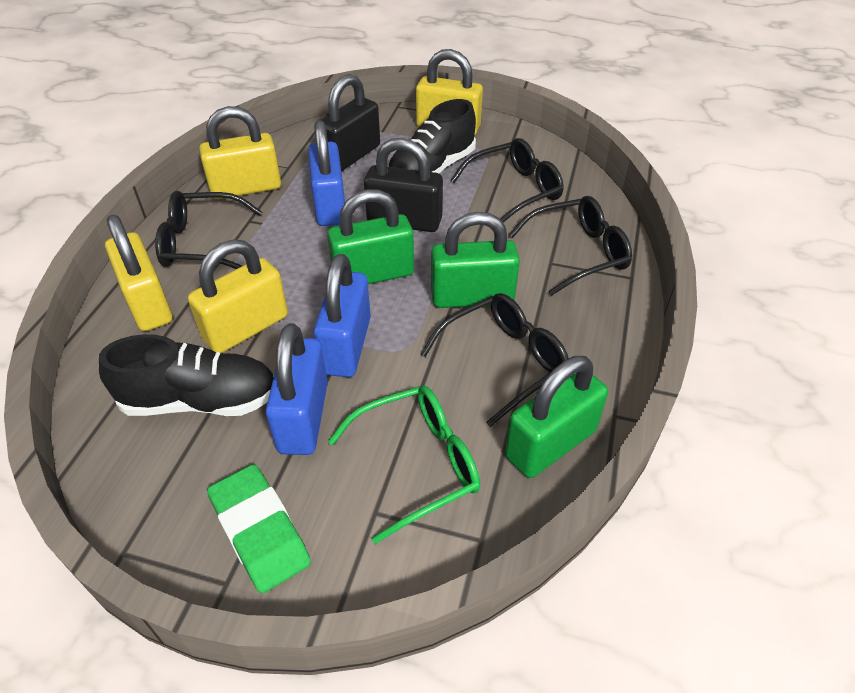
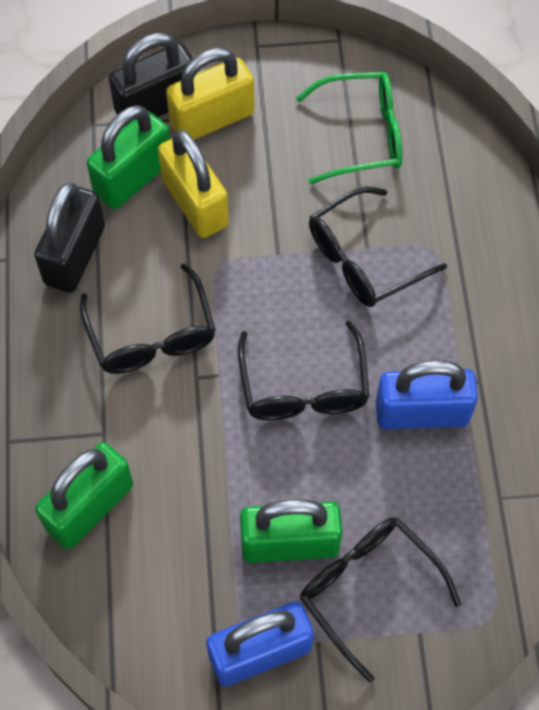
black shoe: [99,334,274,416] [388,99,476,173] = 2 -> none = 0
blue padlock: [266,323,328,455] [308,120,345,226] [314,254,371,377] = 3 -> [206,602,314,686] [376,360,478,429] = 2
green eraser: [207,464,311,593] = 1 -> none = 0
yellow padlock: [105,214,172,331] [188,239,288,353] [199,106,281,199] [416,49,483,135] = 4 -> [158,130,229,238] [166,48,254,140] = 2

